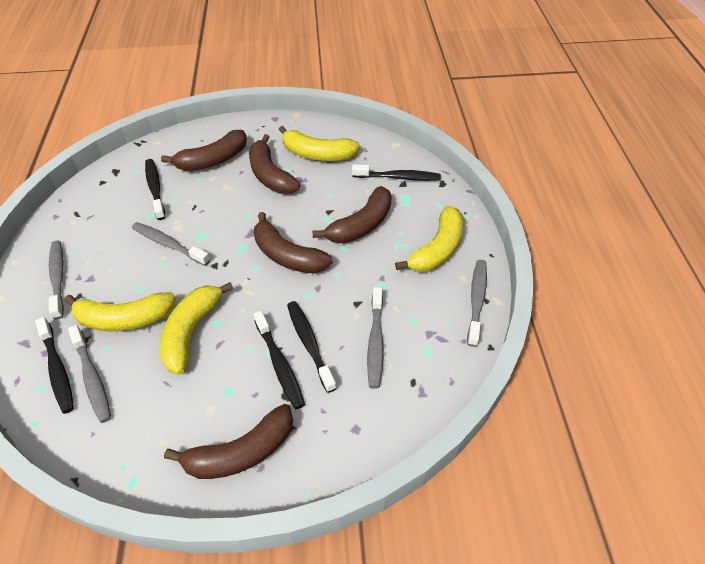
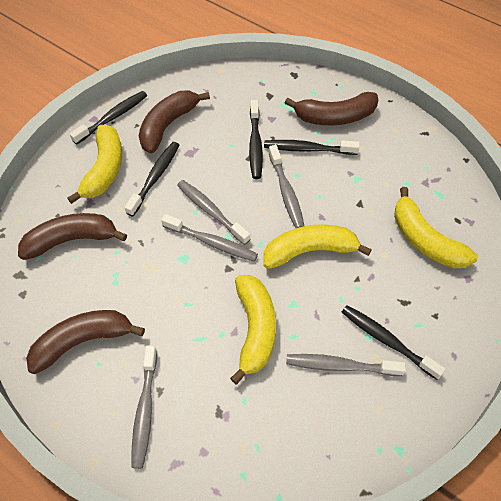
brown banana: [161,130,247,171] [164,404,293,479] [249,134,300,194] [254,212,333,274] [312,186,392,243] = 5 -> [18,213,127,260] [26,310,145,374] [139,91,210,153] [285,92,378,125] = 4

